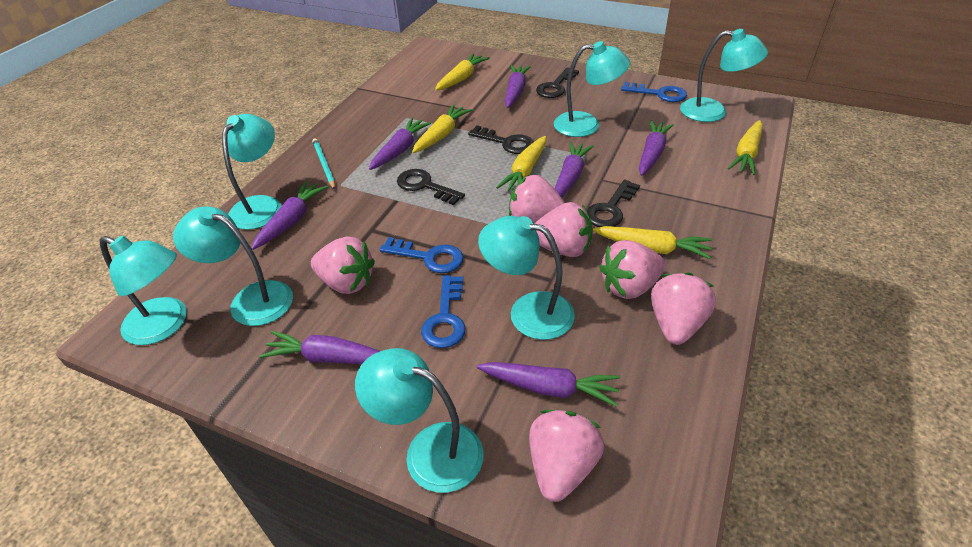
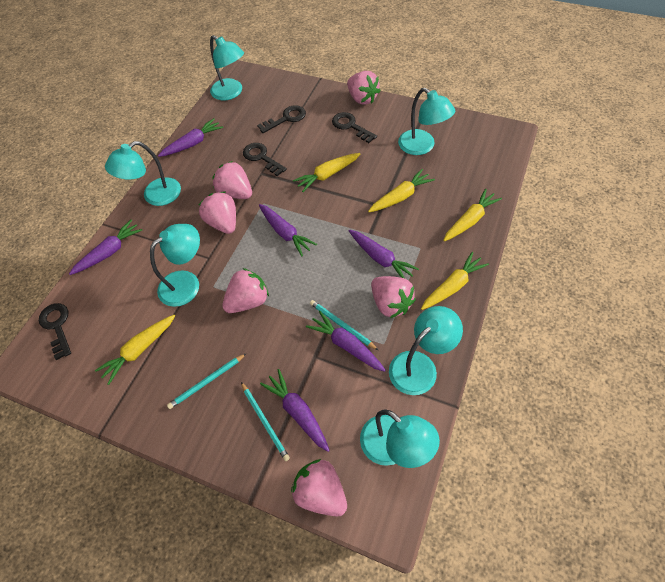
blue key: [380,237,463,273] [421,275,465,348] [621,82,687,102] = 3 -> none = 0
purple carrot: [251,181,328,250] [259,331,380,364] [369,118,431,170] [477,362,620,407] [505,65,531,108] [555,141,594,198] [639,120,674,176] = 7 -> [69,220,142,275] [158,118,223,157] [259,204,317,256] [260,369,330,452] [306,311,386,372] [349,230,419,278] = 6
turquoise lamp: [100,236,187,345] [173,206,293,326] [222,114,281,230] [355,348,484,493] [478,216,575,340] [554,41,630,137] [680,29,768,122] = 7 -> [105,141,181,206] [150,224,200,307] [210,35,244,100] [360,410,440,468] [389,306,463,395] [398,88,455,155] = 6
turquoise pencil: [312,138,335,190] = 1 -> [167,353,247,409] [241,382,290,461] [310,300,378,350] = 3

